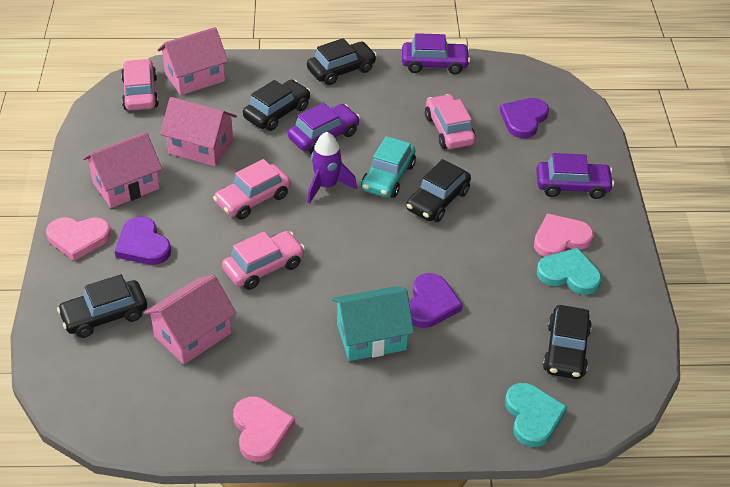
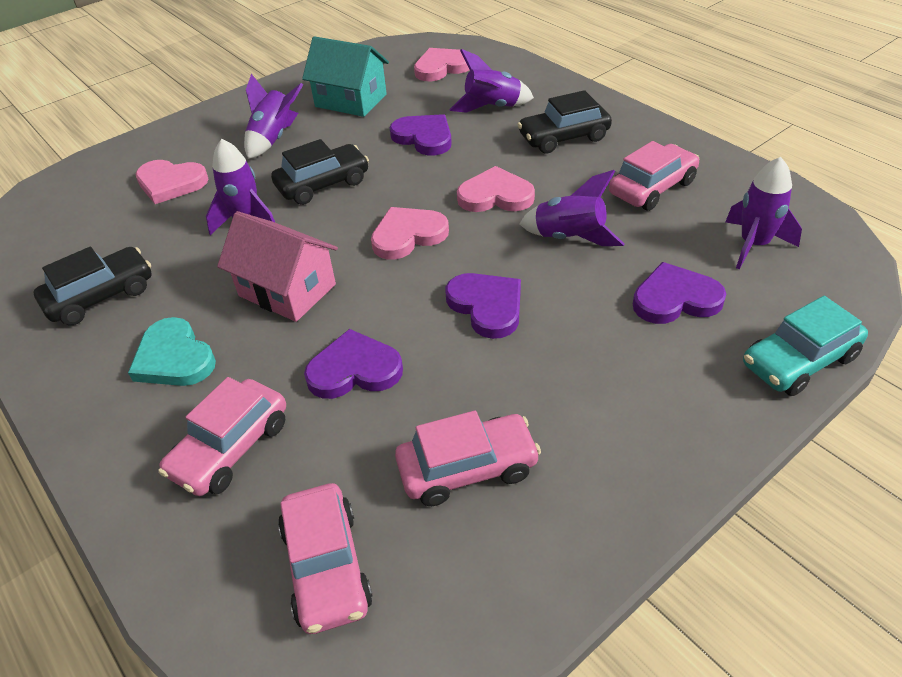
black car: [57,274,147,338] [243,80,311,131] [307,38,377,85] [406,159,471,222] [543,305,592,379] = 5 -> [34,247,152,325] [271,139,369,205] [517,90,612,154] = 3
pink heart: [46,217,111,261] [233,397,295,462] [534,213,594,257] = 3 -> [136,160,209,204] [371,207,449,260] [414,48,470,81] [457,166,535,212] = 4
pink house: [83,132,162,208] [144,275,237,365] [157,27,228,95] [160,97,237,166] = 4 -> [217,211,338,322] = 1
purple car: [288,103,360,154] [402,33,470,74] [536,153,614,199] = 3 -> none = 0
purple heart: [115,217,171,265] [409,273,463,328] [500,98,549,138] = 3 -> [304,329,403,399] [390,114,452,155] [446,273,521,339] [633,262,726,324] = 4
purple rocket: [308,132,357,204] = 1 -> [206,139,275,235] [244,74,303,159] [449,49,534,113] [520,170,625,246] [725,157,802,269] = 5
turquoise heart: [505,383,567,447] [537,248,601,295] = 2 -> [128,317,216,386] = 1

